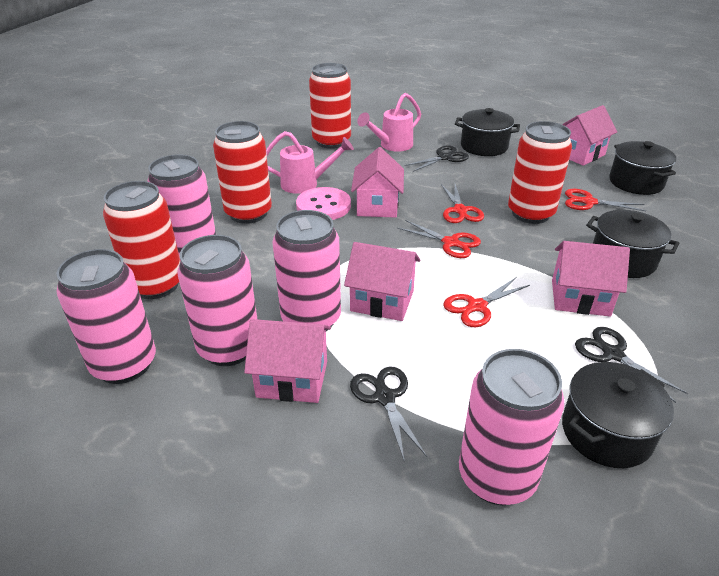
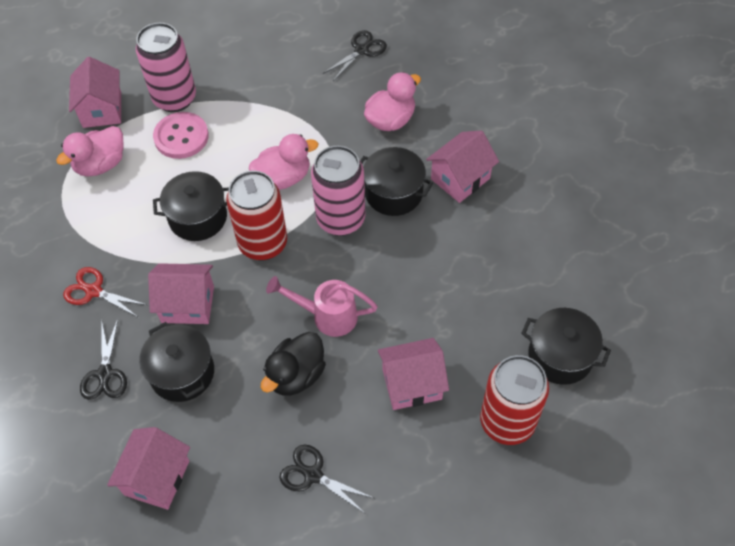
black duck: none = 0 -> [261,332,326,396] = 1
pink can: [56,249,156,384] [147,154,216,261] [177,235,258,366] [272,210,341,331] [459,349,565,505] = 5 -> [136,23,196,112] [311,146,365,236] = 2
pink duck: none = 0 -> [56,126,124,176] [249,134,318,190] [364,72,421,131] = 3
pink watering can: [266,131,354,194] [357,93,421,152] = 2 -> [266,276,378,337] = 1
red can: [103,181,181,299] [213,121,272,224] [309,63,351,149] [508,121,572,224] = 4 -> [226,171,287,260] [480,355,549,445] = 2
red scissors: [397,220,481,258] [441,184,484,223] [443,277,530,327] [565,189,646,211] = 4 -> [63,267,147,318] = 1

